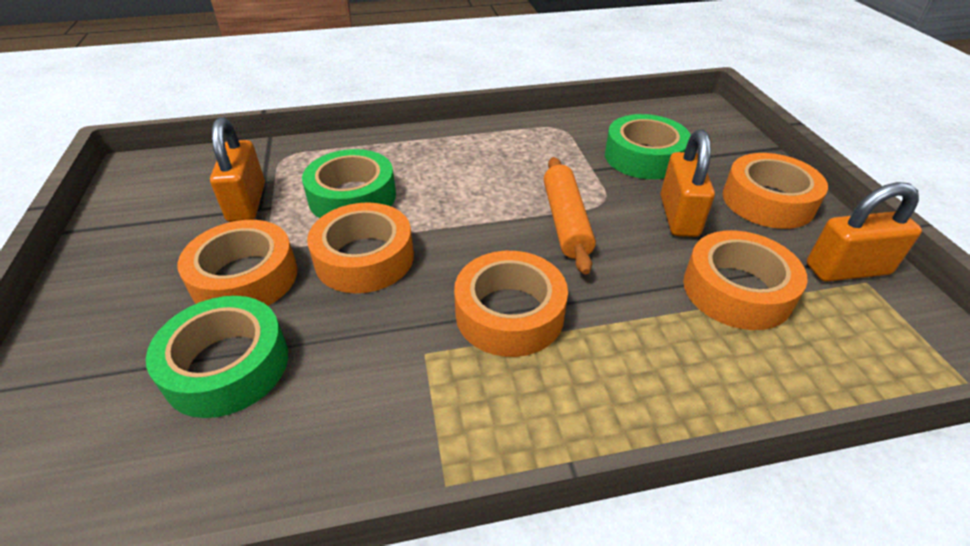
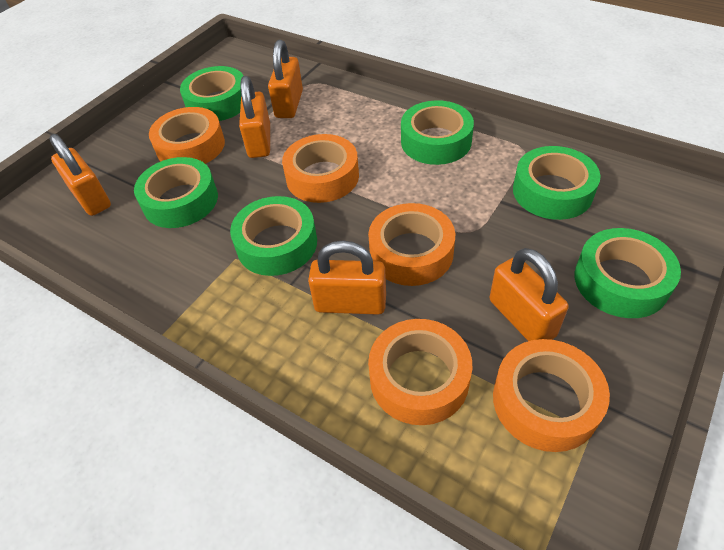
green tape: [146,296,288,418] [302,149,396,218] [605,114,691,179] = 3 -> [134,157,218,228] [180,66,244,121] [230,196,317,276] [401,100,474,165] [513,146,600,220] [575,228,681,318] = 6
orange padlock: [210,117,265,222] [660,130,715,237] [807,182,922,282] = 3 -> [49,134,111,216] [239,76,270,158] [268,40,303,118] [308,240,386,315] [489,248,569,341] = 5
orange rolling pin: [544,157,596,275] = 1 -> none = 0

